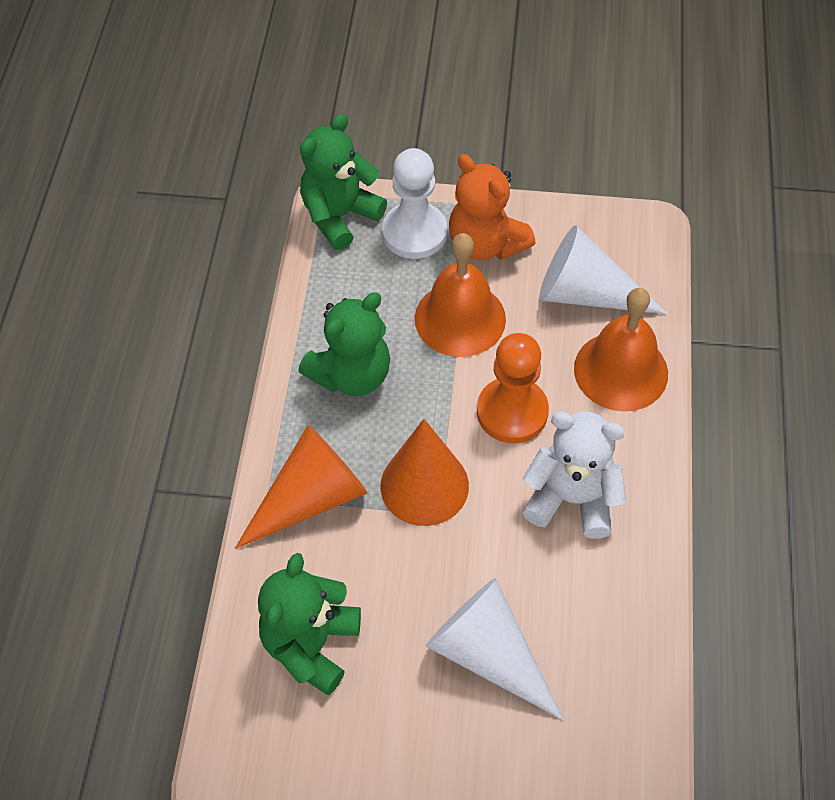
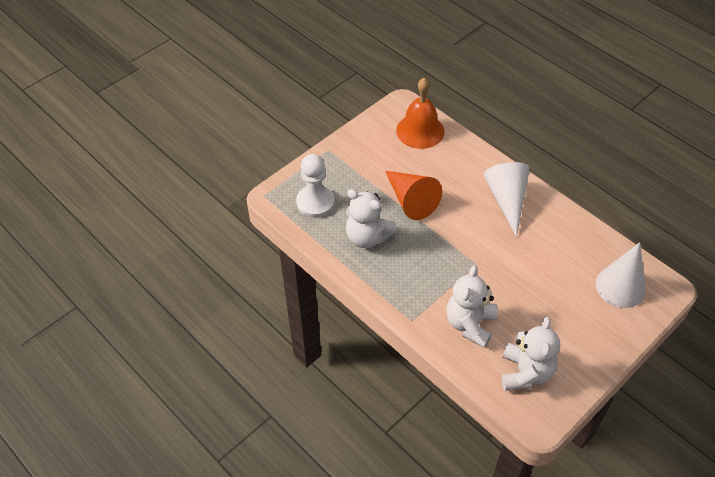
green teddy bear: [258,553,361,695] [299,292,390,396] [300,114,387,250] = 3 -> none = 0
orange bell: [415,233,506,357] [574,288,668,412] = 2 -> [396,78,445,149] = 1
orange cone: [235,425,368,549] [380,419,469,526] = 2 -> [385,171,442,220] = 1
orange pawn: [477,333,549,443] = 1 -> none = 0
orange teddy bear: [449,154,535,260] = 1 -> none = 0
white teddy bear: [522,411,626,539] = 1 -> [346,189,397,248] [446,265,498,348] [502,317,560,391] = 3

